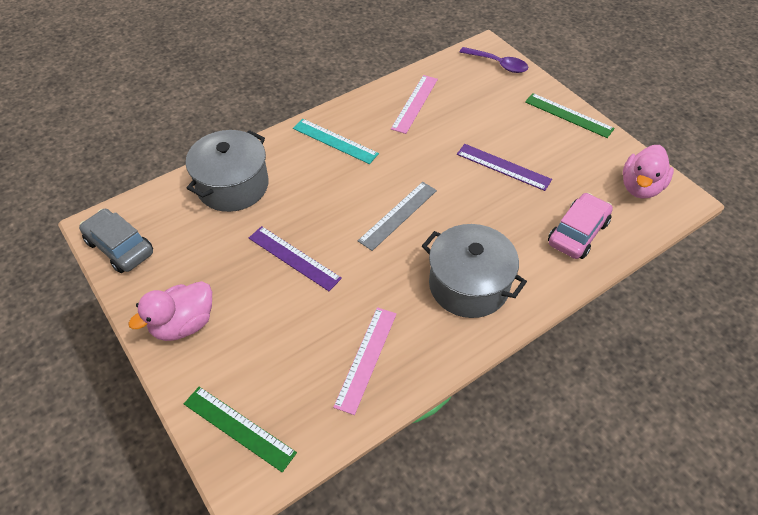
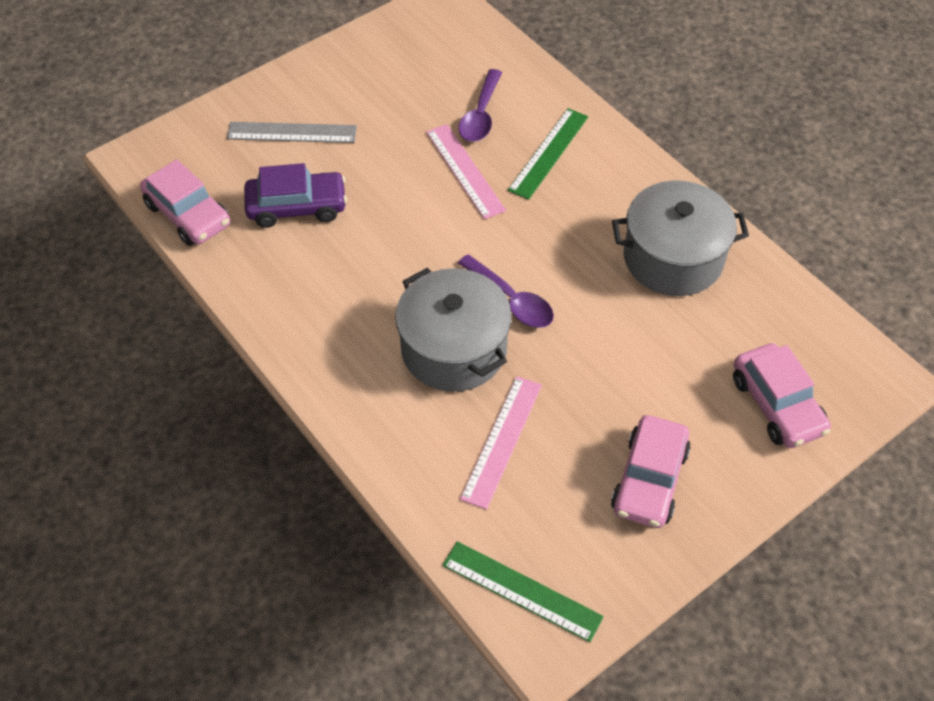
grey car: [79,209,153,273] = 1 -> none = 0
pink car: [548,193,613,259] = 1 -> [140,159,230,246] [611,415,691,528] [733,343,831,448] = 3
pink duck: [128,281,212,341] [623,145,674,199] = 2 -> none = 0
purple car: none = 0 -> [244,163,347,228] = 1
purple ruler: [249,226,342,291] [457,144,552,191] = 2 -> none = 0
purple spoon: [460,47,528,73] = 1 -> [458,69,502,142] [458,254,554,328] = 2
turquoise ruler: [293,119,379,164] = 1 -> none = 0

